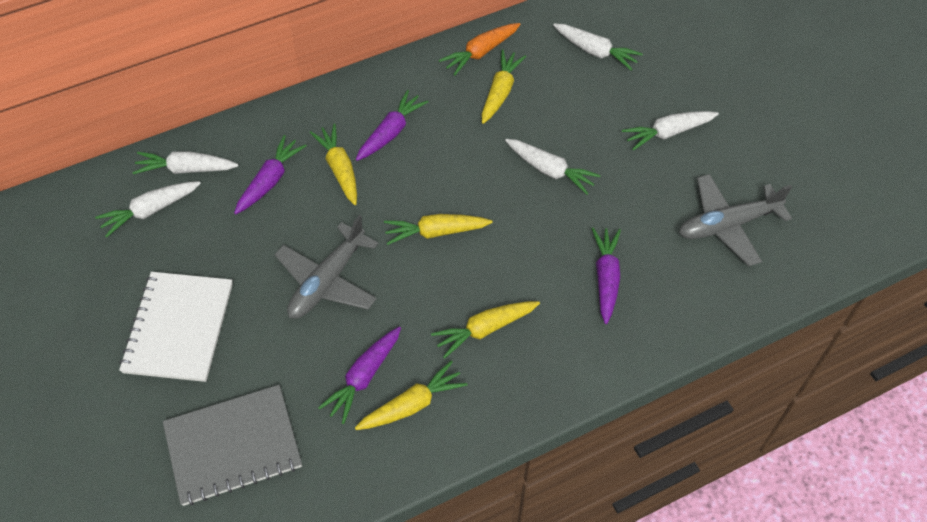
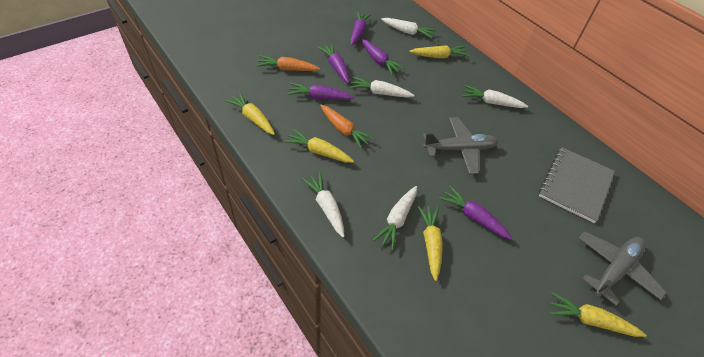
orange carrot: [439,23,521,76] = 1 -> [256,55,320,71] [320,105,374,149] = 2
purple carrot: [234,135,307,214] [318,327,401,424] [355,90,428,161] [592,228,621,324] = 4 -> [287,83,354,100] [318,44,349,83] [350,11,371,45] [361,39,405,75] [439,186,513,240] = 5
white notebook: [119,272,233,382] = 1 -> none = 0

